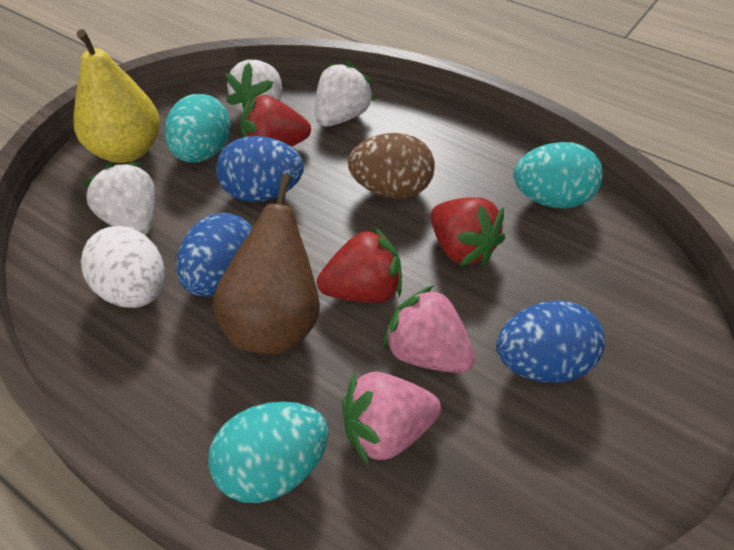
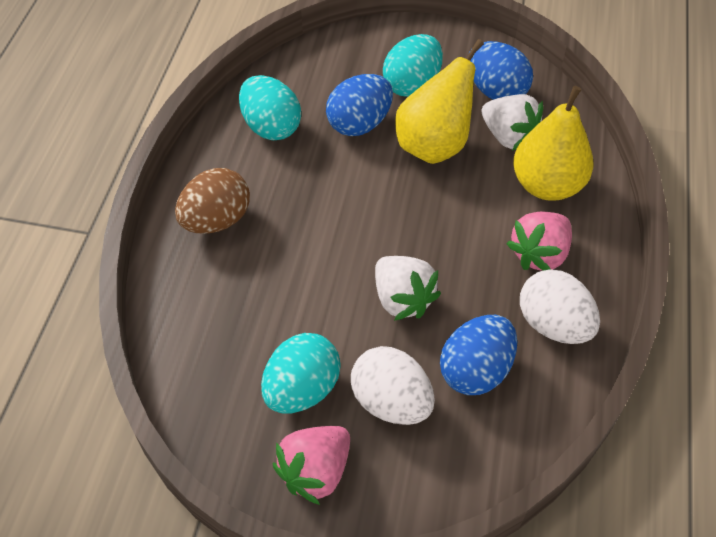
brown pear: [213,174,320,354] = 1 -> none = 0
red strawberry: [240,95,311,147] [317,227,402,303] [430,197,505,266] = 3 -> none = 0
white egg: [81,226,165,308] = 1 -> [351,346,435,425] [520,269,600,344] = 2
white strawberry: [82,162,155,235] [225,60,282,112] [315,61,375,127] = 3 -> [375,256,441,321] [482,94,543,151] = 2
yellow pear: [73,29,160,163] = 1 -> [395,39,484,164] [513,86,593,201] = 2

